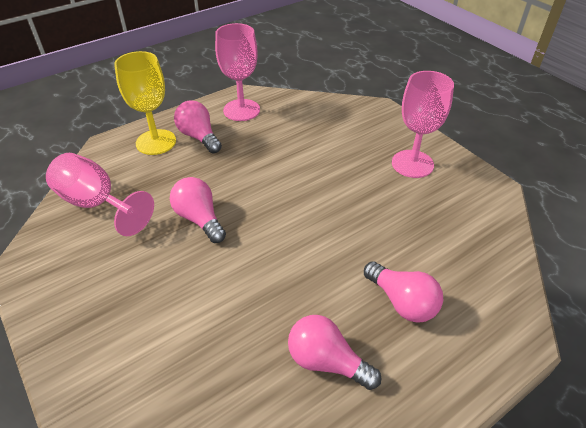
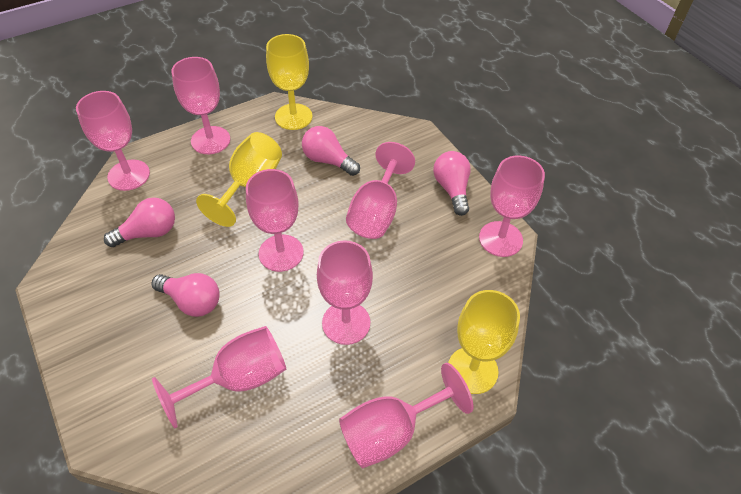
pink goblet: [46,153,154,236] [215,23,260,121] [392,71,454,178] = 3 -> [76,91,150,191] [152,326,286,428] [171,57,230,154] [246,169,304,272] [317,241,373,345] [339,363,473,468] [346,142,415,239] [479,156,545,257] = 8
yellow goblet: [114,51,176,155] = 1 -> [196,132,282,227] [266,34,313,130] [448,290,520,394] = 3

